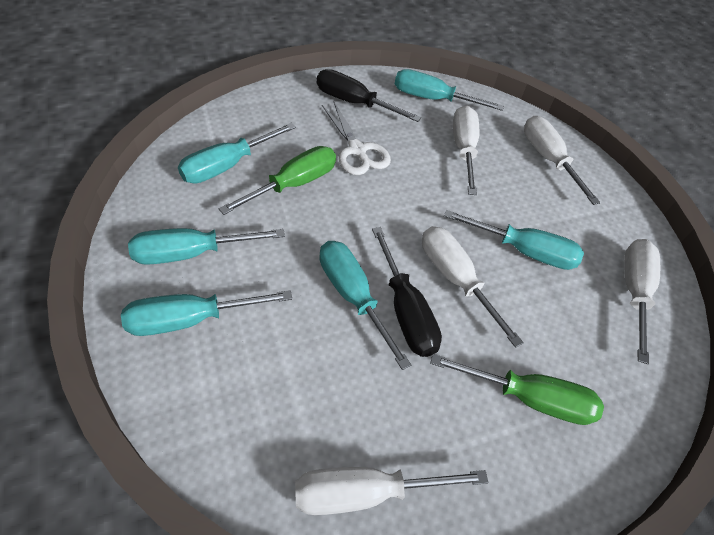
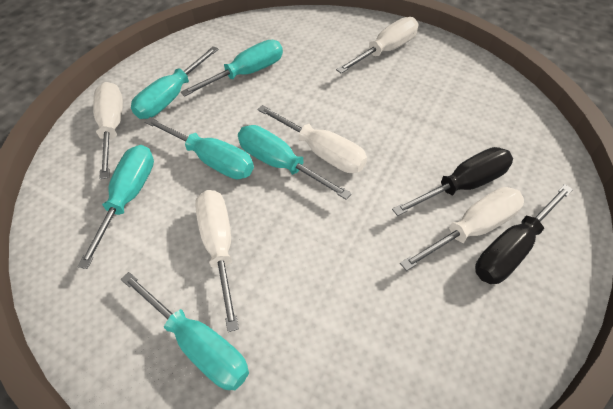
green screwdriver: [219,146,336,215] [430,354,604,425] = 2 -> none = 0
white scissors: [322,101,391,175] = 1 -> none = 0

